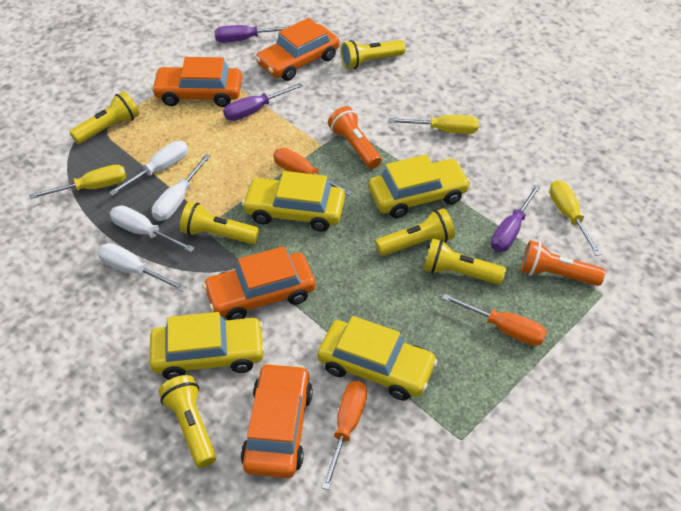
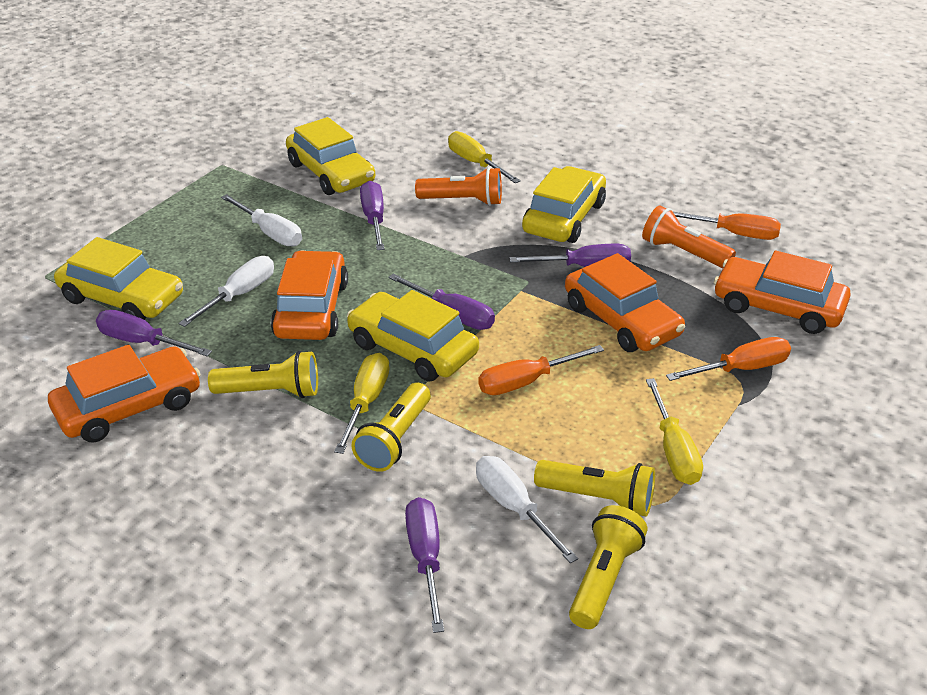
purple screwdriver: [215,25,290,43] [223,83,303,121] [491,184,541,252] = 3 -> [96,310,212,356] [360,181,385,250] [388,273,495,330] [405,497,444,633] [510,244,631,267] = 5
white screwdriver: [97,243,186,292] [109,141,188,196] [110,206,195,252] [152,154,211,221] = 4 -> [178,256,274,327] [221,194,302,247] [476,456,578,563] = 3
yellow flashlight: [70,91,139,144] [159,375,216,468] [180,202,260,244] [341,40,406,69] [375,208,455,256] [423,239,506,285] = 6 -> [208,351,318,398] [351,383,431,472] [534,460,655,516] [569,505,648,629] = 4

